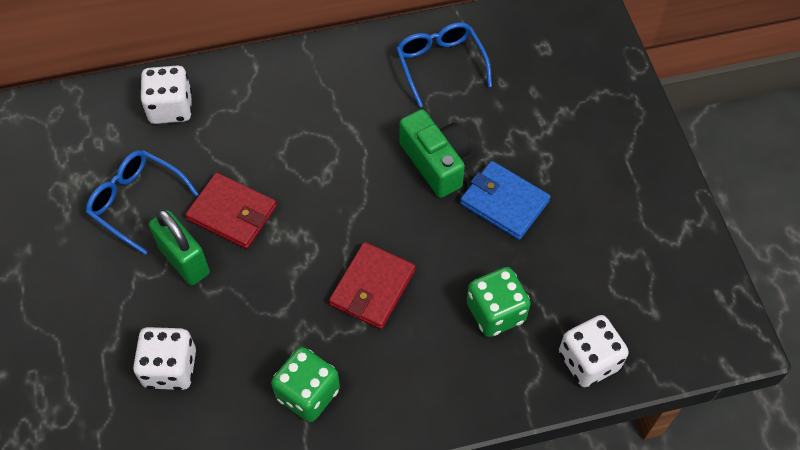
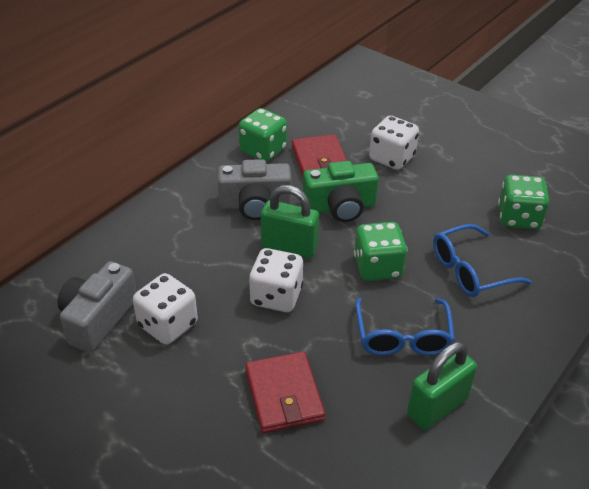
blue wallet: [460,161,551,240] = 1 -> none = 0
green dice: [271,347,340,422] [467,267,531,337] = 2 -> [239,108,287,162] [354,222,407,281] [498,175,549,229] = 3
green padlock: [149,209,210,286] = 1 -> [261,185,319,259] [407,342,477,430] = 2
grey camera: none = 0 -> [57,261,137,353] [218,159,291,220] = 2

